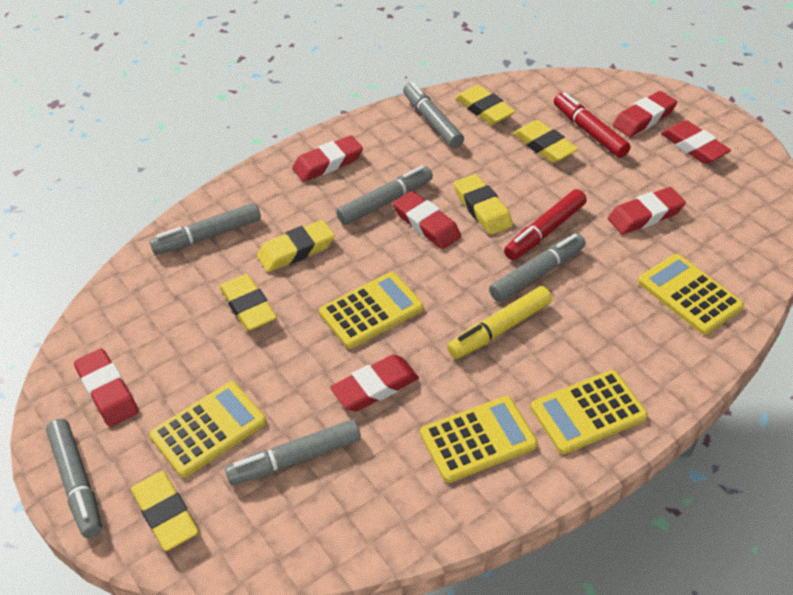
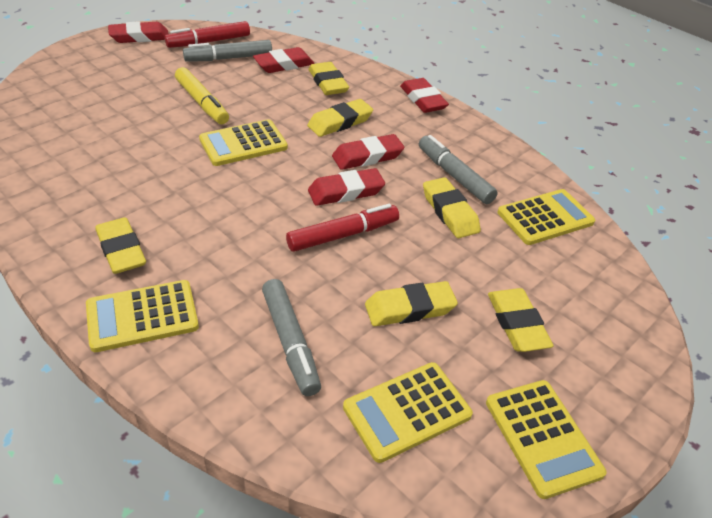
grey marker: [46,419,102,538] [150,203,261,255] [225,419,361,485] [336,166,433,225] [403,82,464,148] [489,233,586,302] = 6 -> [183,40,272,62] [262,279,321,396] [419,135,498,204] = 3
red eraser: [74,348,139,427] [292,135,363,182] [330,355,419,411] [393,191,461,249] [608,187,686,234] [613,91,677,137] [661,120,731,164] = 7 -> [108,21,168,43] [253,47,314,73] [308,168,385,206] [332,134,404,170] [400,78,449,113] = 5

